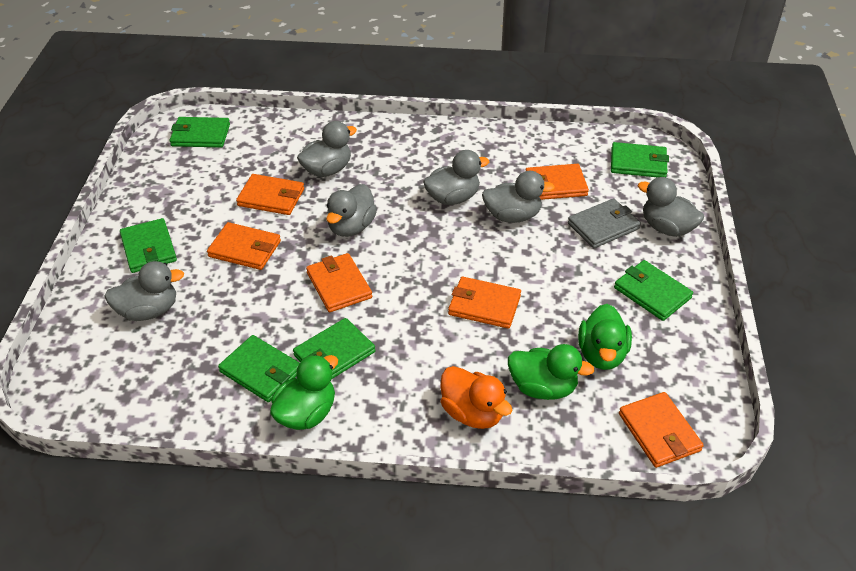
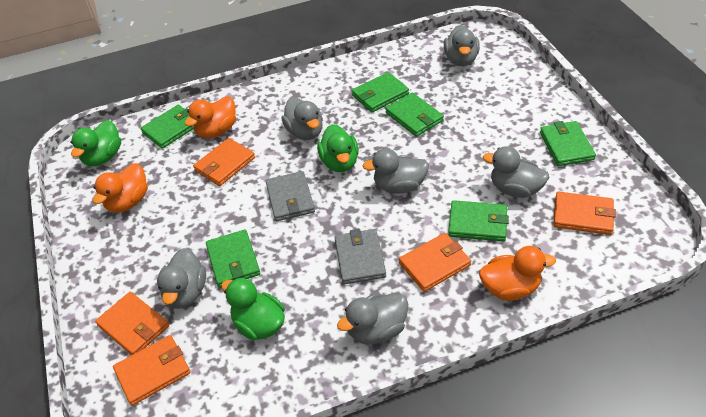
grey wallet: [568,198,641,248] = 1 -> [266,171,315,221] [334,229,386,284] = 2
orange duck: [440,366,513,429] = 1 -> [93,163,148,212] [184,96,236,138] [479,246,556,301] = 3
orange wallet: [207,222,281,270] [236,174,304,215] [306,253,372,312] [448,277,521,329] [526,164,589,200] [619,392,704,468] = 6 -> [95,292,169,355] [113,335,191,406] [193,138,255,186] [399,233,471,292] [553,192,616,235] = 5

